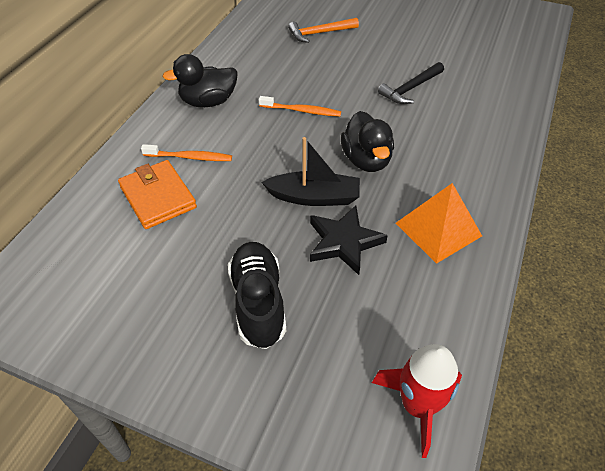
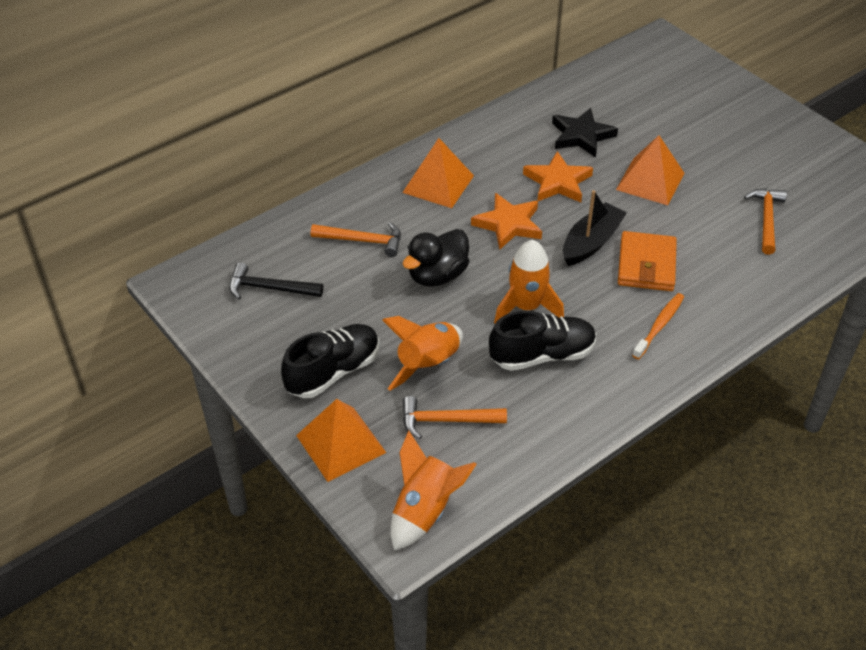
black duck: [162,54,237,107] [341,111,394,172] = 2 -> [402,229,469,287] = 1
black shoe: [228,242,286,349] = 1 -> [281,324,379,398] [489,311,596,371] = 2
orange hammer: [288,18,359,43] = 1 -> [311,222,401,257] [403,396,507,439] [744,189,787,255] = 3
orange pyramid: [396,183,482,264] = 1 -> [296,399,386,482] [402,138,474,208] [616,135,684,205] = 3
orange rocket: none = 0 -> [382,316,463,391] [390,430,477,550] [494,240,564,324] = 3
orange star: none = 0 -> [471,193,542,250] [523,151,593,202] = 2
orange toothbrush: [141,144,232,161] [259,96,341,117] = 2 -> [632,293,684,359] = 1
red rocket: [372,344,462,458] = 1 -> none = 0

